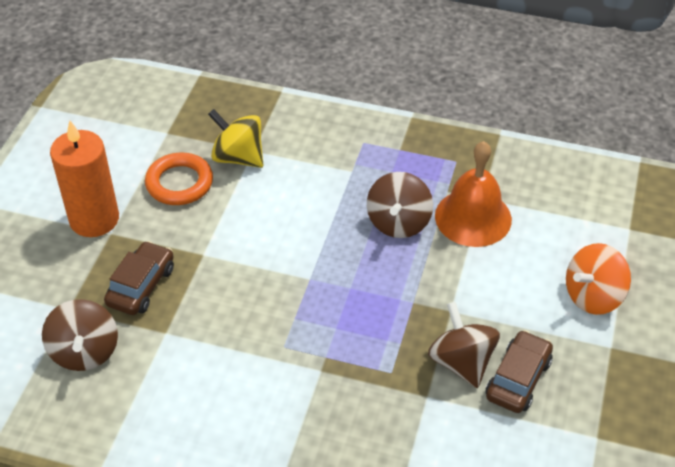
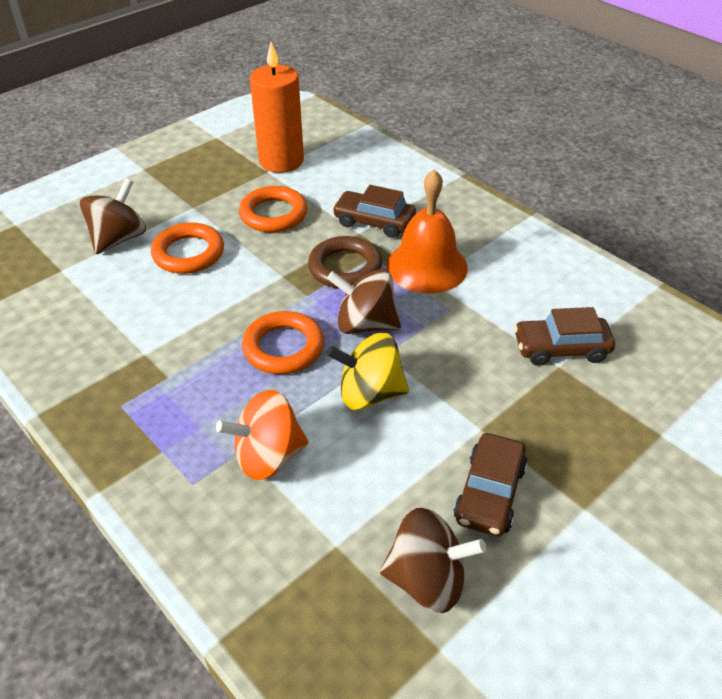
brown car: [104,241,174,315] [485,330,553,413] = 2 -> [332,185,416,238] [453,433,527,537] [514,307,615,366] = 3
brown ring: none = 0 -> [308,236,382,289] = 1
orange ring: [145,153,213,205] = 1 -> [151,223,224,274] [239,186,307,233] [242,311,324,374] = 3

